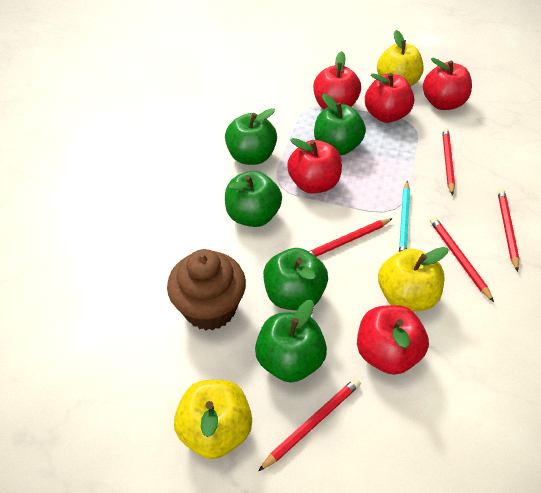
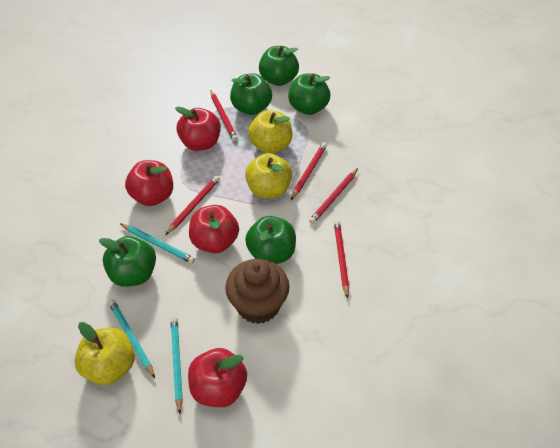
red apple: [287,138,342,193] [313,51,361,109] [357,305,429,375] [365,73,414,123] [423,58,472,110] = 5 -> [125,160,173,206] [175,107,221,151] [188,348,247,407] [189,205,239,253] = 4
turquoise pencil: [399,181,410,252] = 1 -> [108,299,155,378] [121,224,195,264] [171,317,183,414] = 3

